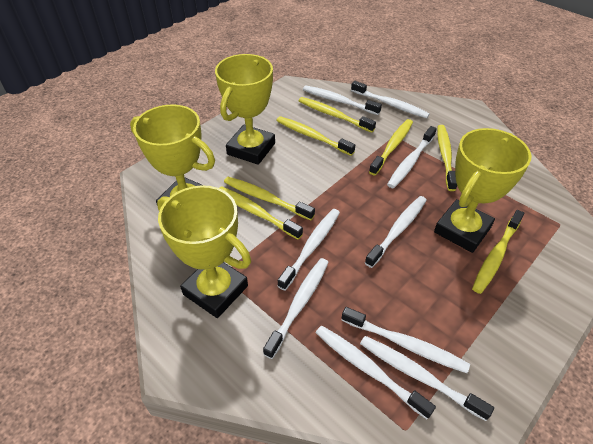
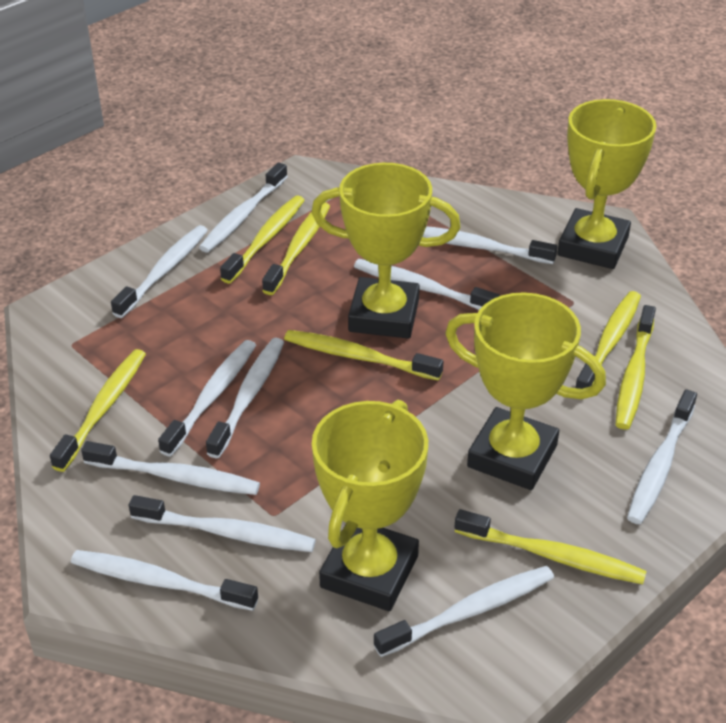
white toothbrush: [263,258,329,359] [278,209,340,291] [303,86,382,115] [316,325,436,419] [341,307,470,373] [351,81,430,118] [360,336,494,421] [365,196,427,268] [387,126,437,188] = 9 -> [71,550,258,611] [81,441,260,495] [111,225,208,318] [129,495,316,552] [158,340,256,456] [199,162,288,253] [206,338,284,458] [354,259,500,310] [374,566,554,657] [423,226,558,264] [627,389,697,524] = 11

